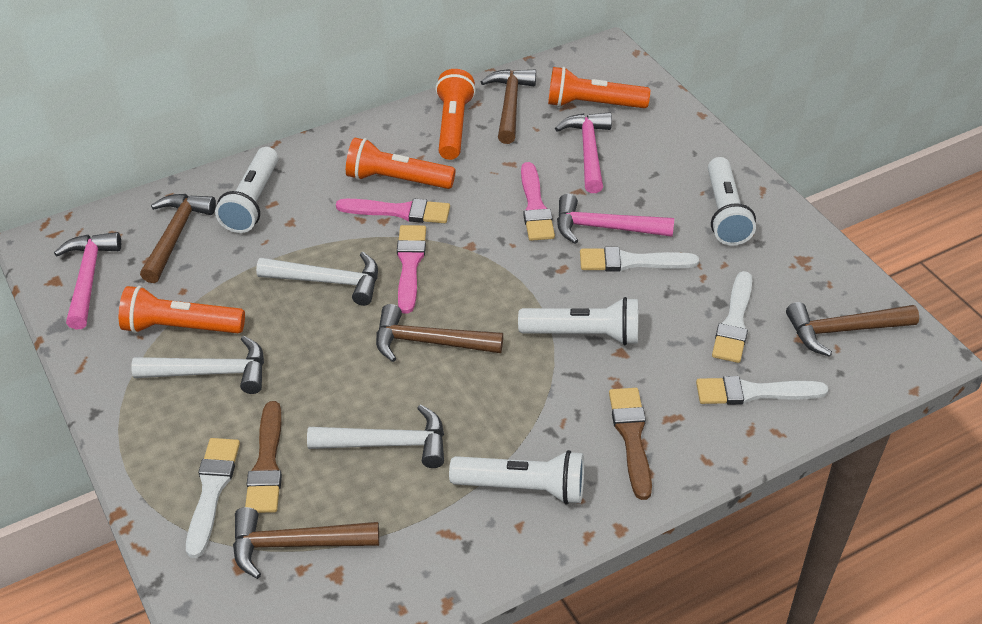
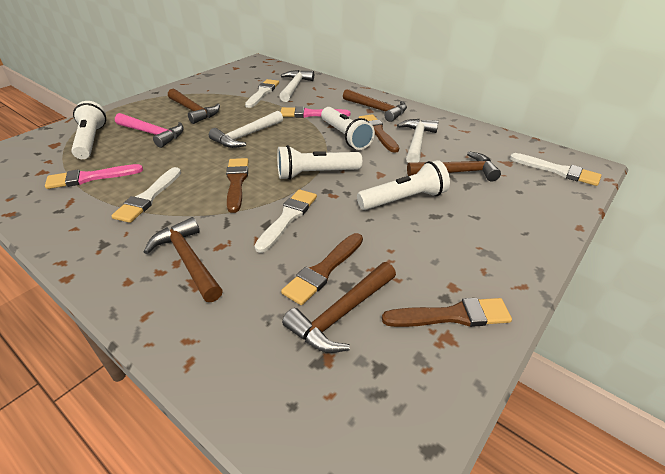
brown brush: [245,401,282,513] [609,388,652,500] = 2 -> [226,158,248,213] [281,233,363,305] [359,114,399,153] [382,298,512,327] = 4
orange flashlight: [119,286,245,333] [346,138,456,189] [435,69,476,160] [548,67,650,108] = 4 -> none = 0
pink brush: [336,199,450,223] [397,225,426,314] [521,162,555,241] = 3 -> [45,164,143,189] [281,106,350,118] = 2
pink hammer: [54,232,121,330] [555,112,612,193] [557,194,674,244] = 3 -> [115,113,184,148] = 1

